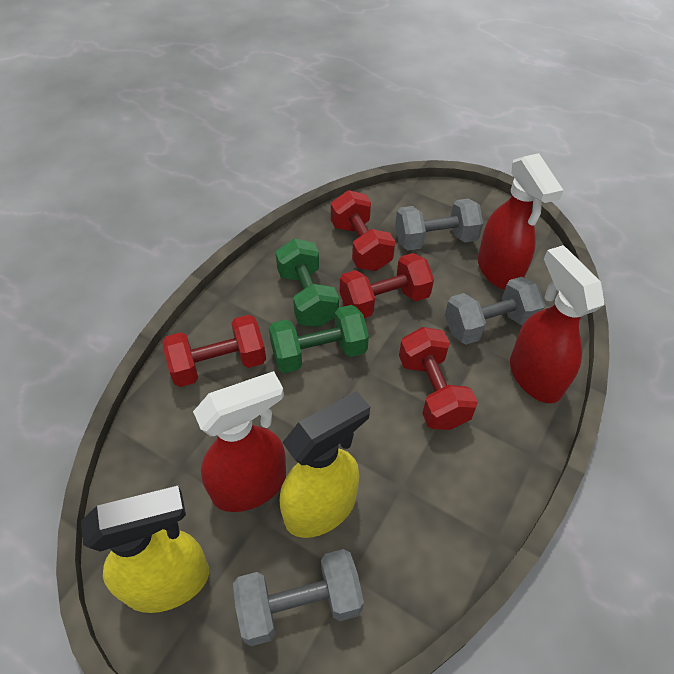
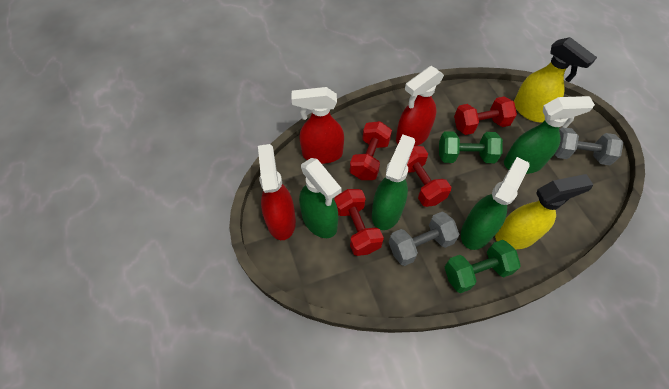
green spray bottle: none = 0 -> [299,158,341,238] [372,134,415,230] [461,157,530,250] [504,96,595,174] = 4
grey dumbbell: [233,549,364,646] [395,199,483,251] [445,277,545,345] = 3 -> [389,212,459,266] [555,127,623,165] = 2

